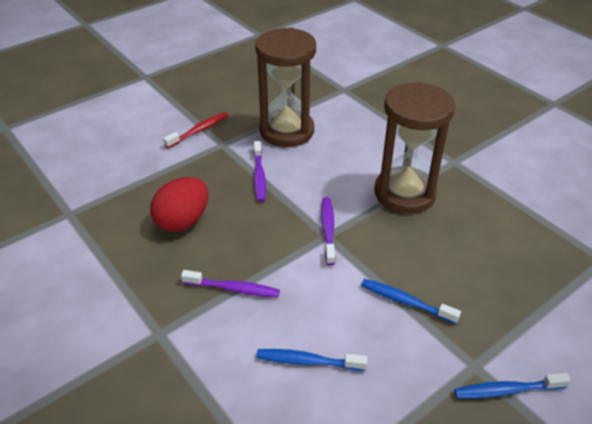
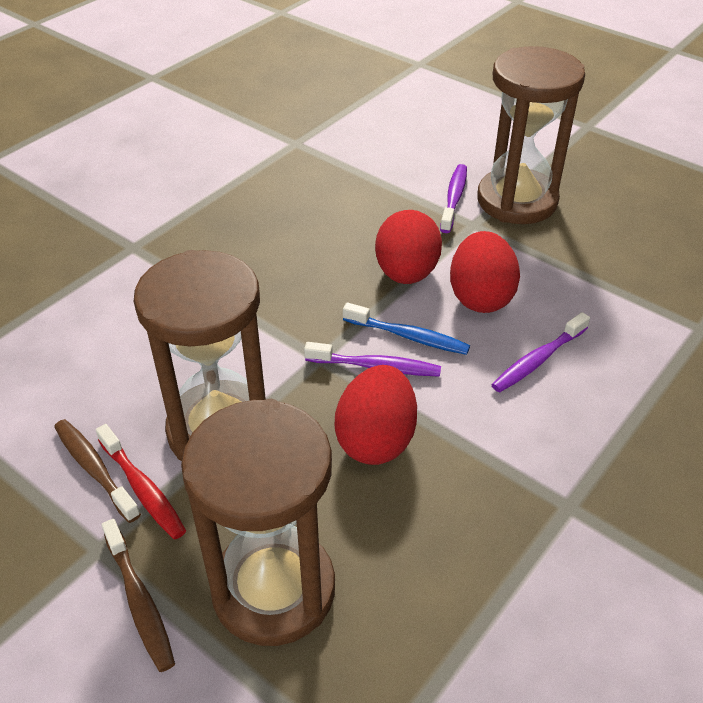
blue toothbrush: [256,349,367,371] [361,279,461,324] [454,373,571,399] = 3 -> [343,302,470,355] = 1
brown hourglass: [255,27,316,147] [374,82,455,214] = 2 -> [134,250,266,461] [181,399,335,646] [477,46,585,224] = 3
brown toothbrush: none = 0 -> [54,419,141,523] [101,519,175,672] = 2
red egg: [150,177,209,232] = 1 -> [335,365,417,465] [375,210,442,284] [450,231,520,313] = 3

